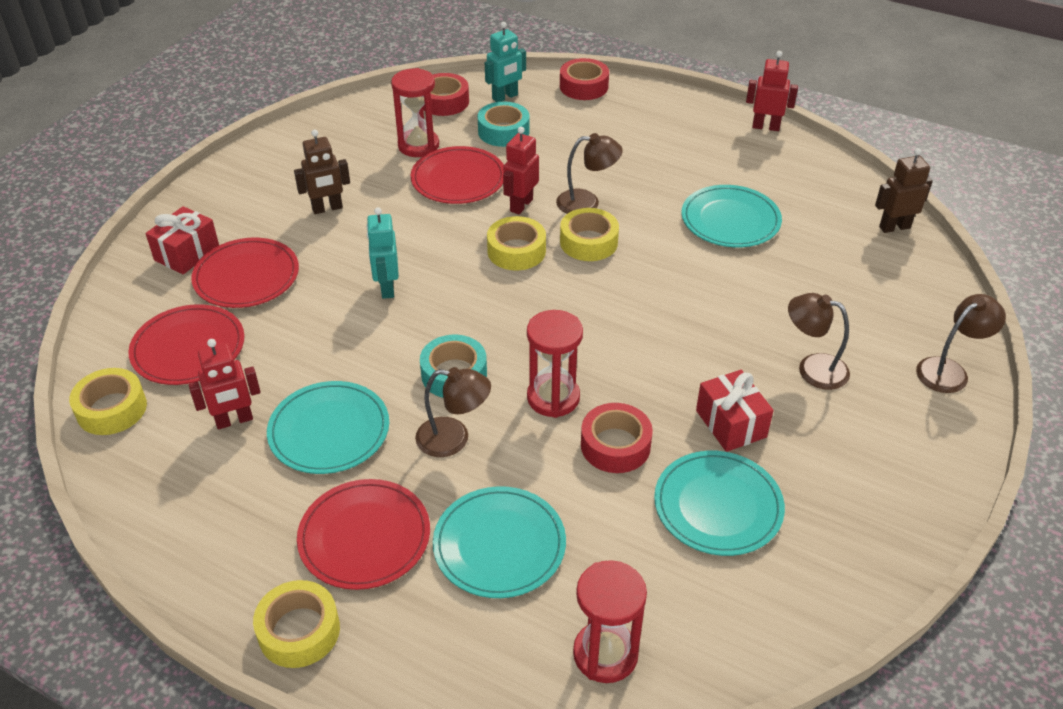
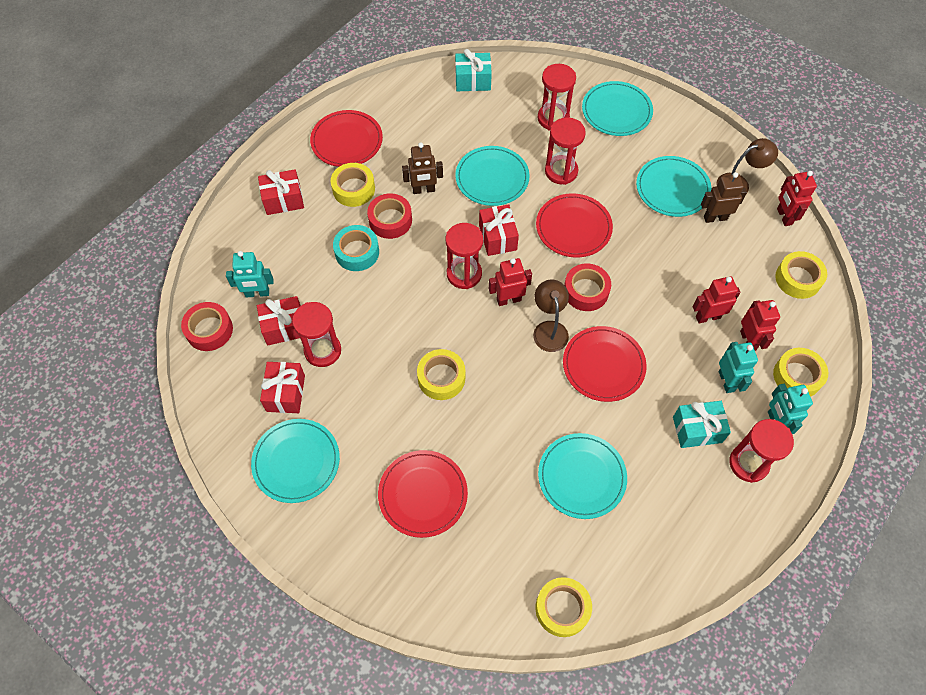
brown lamp: [415,367,491,457] [556,133,623,214] [788,293,850,390] [916,294,1006,393] = 4 -> [533,280,569,352] [716,138,778,194] = 2
red gift: [146,206,219,274] [696,370,774,452] = 2 -> [257,296,301,345] [258,169,304,215] [260,362,305,413] [479,204,519,256] = 4
red hourglass: [391,68,439,157] [527,310,583,418] [573,560,647,683] = 3 -> [292,302,341,367] [445,223,483,289] [538,64,576,131] [545,117,586,185] [729,419,794,483] = 5
red robot: [189,339,261,429] [503,127,539,214] [746,51,798,131] = 3 -> [489,258,532,306] [693,276,741,324] [740,300,780,351] [777,171,817,226] = 4
turquoise gift: none = 0 -> [455,49,492,91] [673,401,731,448] = 2
turquoise plate: [267,381,389,474] [433,486,566,598] [654,451,785,556] [681,185,782,247] = 4 -> [251,419,340,503] [455,146,530,206] [538,433,627,519] [582,81,653,136] [636,156,712,217] = 5
turquoise robot: [366,207,399,299] [485,22,526,102] = 2 -> [226,251,274,298] [719,342,758,393] [768,384,813,434] = 3
turquoise tape: [420,335,487,398] [478,102,530,147] = 2 -> [333,225,379,271] = 1
yellow tape: [69,368,147,435] [253,580,340,668] [487,216,546,271] [560,208,619,261] = 4 -> [331,163,375,207] [417,349,465,400] [535,577,592,637] [773,348,828,397] [775,251,827,299] = 5

